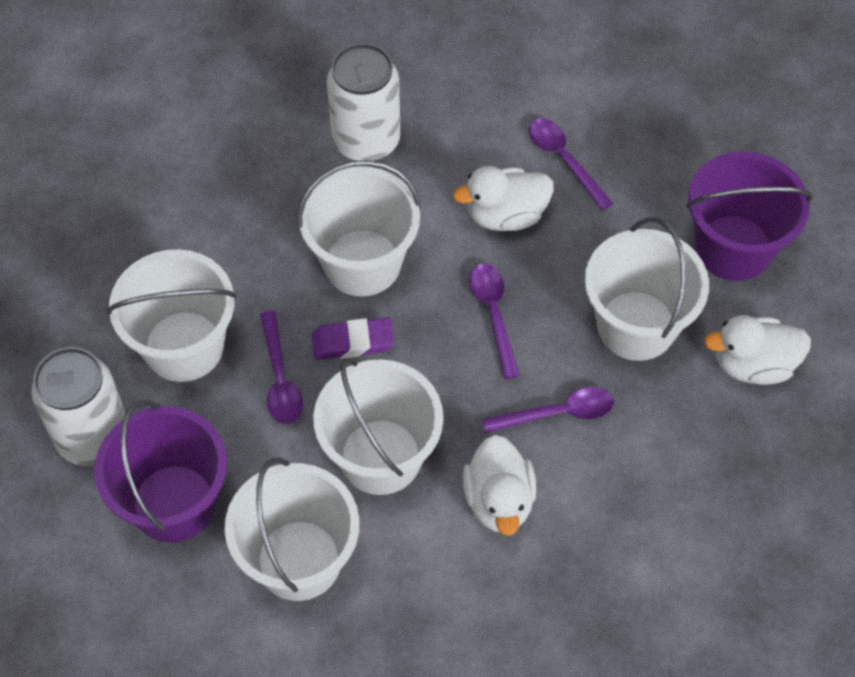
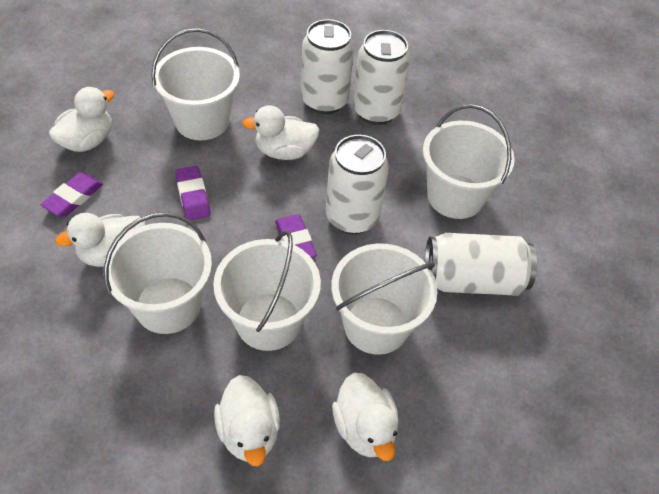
purple bucket: [94,400,227,543] [686,151,813,281] = 2 -> none = 0
purple eraser: [312,317,395,360] = 1 -> [41,172,103,217] [175,166,211,220] [275,214,317,258] = 3
purple spoon: [260,311,303,424] [469,264,520,379] [482,387,614,433] [529,119,614,211] = 4 -> none = 0
white can: [31,347,126,466] [327,43,401,161] = 2 -> [301,19,354,114] [326,135,389,234] [353,30,410,125] [425,233,537,296] = 4
white duck: [453,166,554,231] [463,435,537,536] [704,315,811,385] = 3 -> [49,87,114,152] [55,213,145,267] [214,375,280,467] [242,105,320,160] [332,372,399,461] = 5

